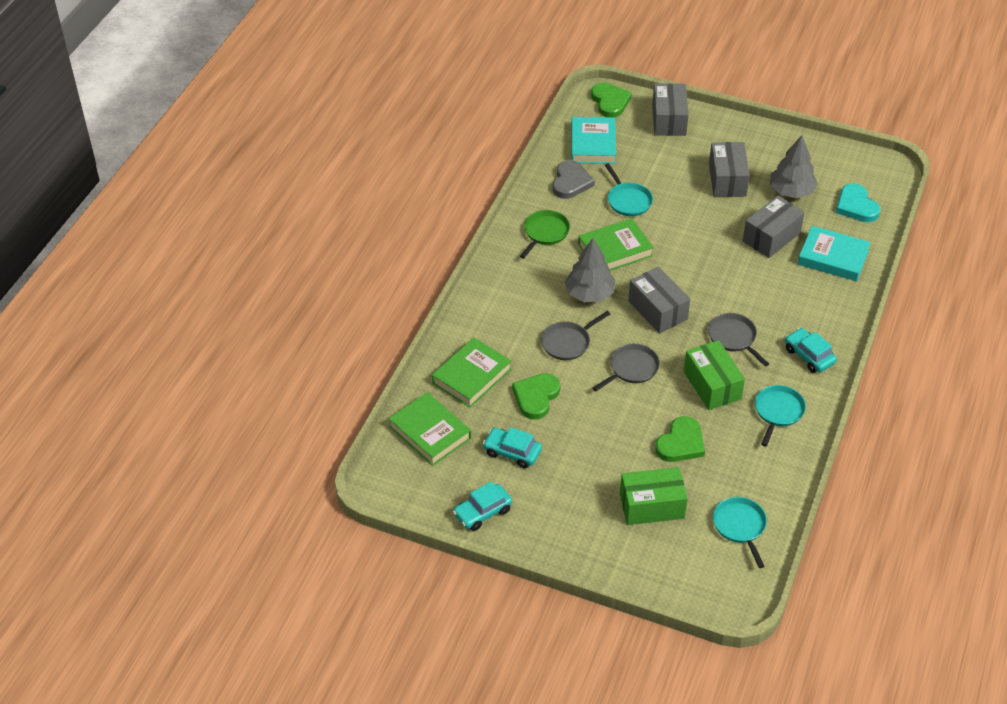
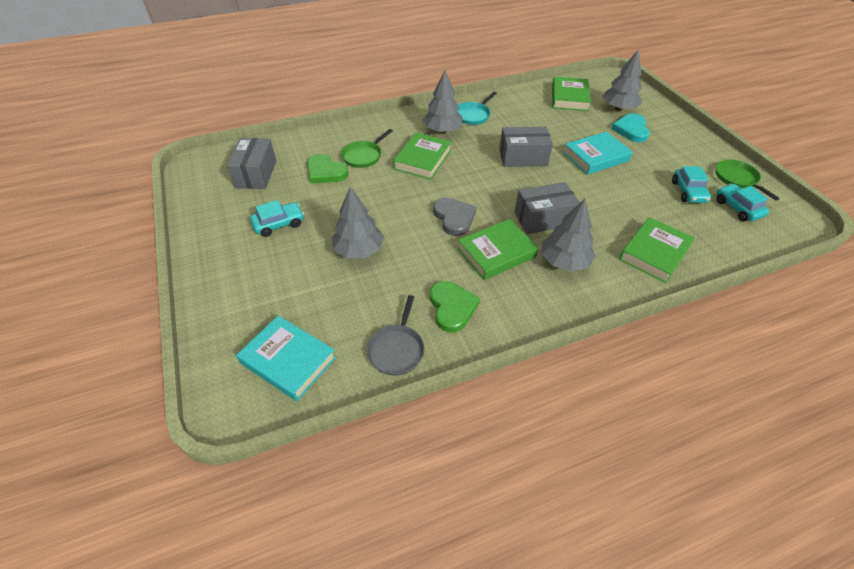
green book: [389,392,471,466] [432,338,512,408] [578,218,654,271] = 3 -> [393,132,452,180] [457,219,539,280] [552,77,591,111] [619,217,695,283] = 4
green box: [620,467,688,525] [684,340,745,410] = 2 -> none = 0
green heart: [512,373,560,420] [591,83,632,117] [655,416,705,462] = 3 -> [307,154,349,184] [430,281,480,332] = 2
green pan: [520,210,570,258] = 1 -> [341,129,393,168] [716,160,780,201] = 2
grey box: [628,267,690,334] [652,83,689,136] [709,142,750,197] [743,196,805,258] = 4 -> [227,138,276,189] [499,127,553,167] [514,182,580,234] = 3
grey pan: [541,311,610,360] [593,344,660,391] [708,313,769,367] = 3 -> [367,295,424,376] = 1
grey tree: [565,238,615,302] [770,135,818,198] = 2 -> [332,187,384,259] [423,70,463,133] [541,199,595,272] [602,49,642,111] = 4
turquoise pan: [605,163,653,216] [713,497,767,568] [755,385,806,446] = 3 -> [457,92,497,125] = 1

